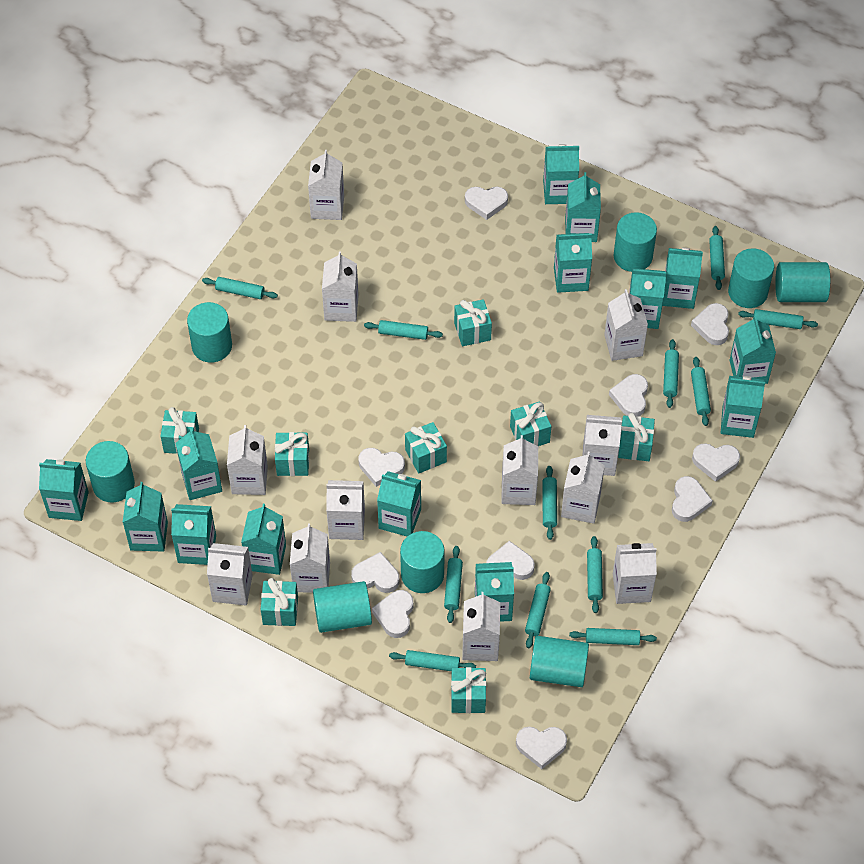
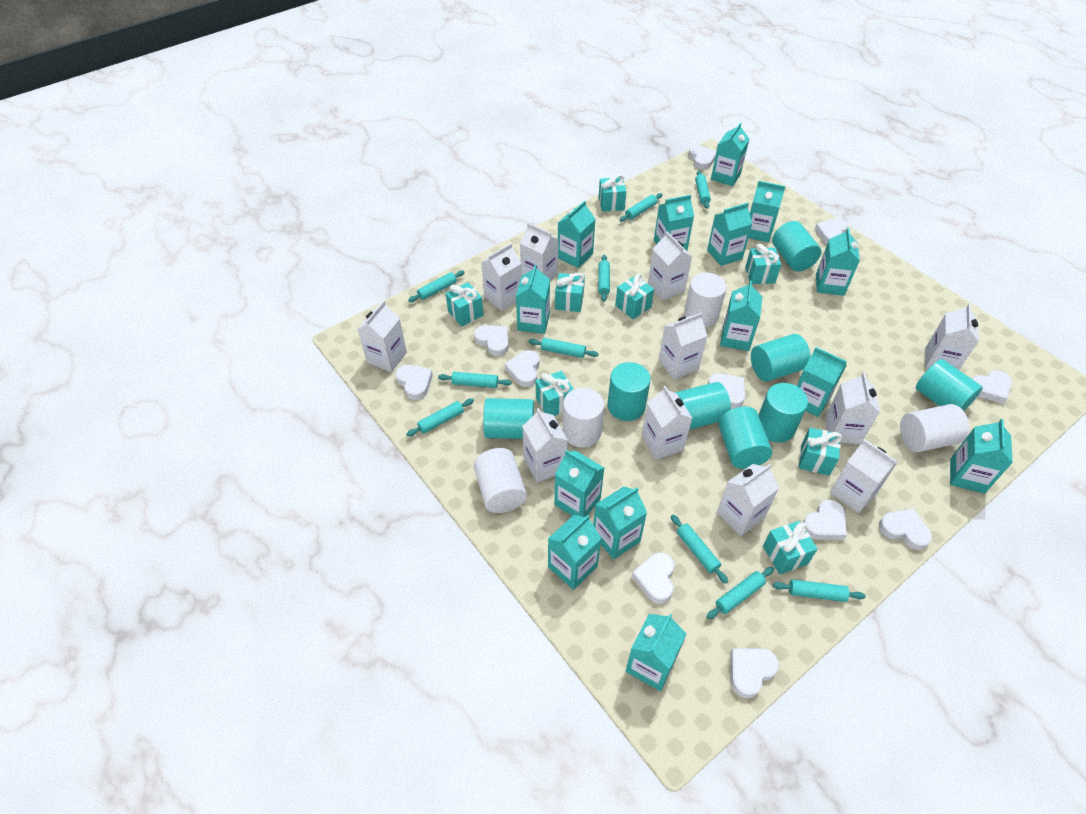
turquoise rolling pin: [202,277,278,299] [364,320,443,340] [389,650,476,671] [444,546,463,623] [525,572,551,648] [542,466,557,540] [569,628,657,645] [587,536,603,613] [663,339,679,408] [691,357,711,426] [709,226,725,290] [738,309,818,329] = 12 -> [406,398,474,437] [408,270,465,302] [438,372,512,388] [529,338,599,358] [598,255,610,302] [620,193,663,221] [671,515,728,583] [695,170,711,209] [706,567,774,619] [773,579,866,602] = 10
white carton: [207,543,253,605] [227,425,268,495] [290,523,330,593] [308,150,344,220] [322,251,359,322] [326,480,365,540] [462,592,500,661] [501,435,538,505] [561,452,605,524] [582,415,622,476] [604,289,648,361] [613,543,657,604] = 12 -> [358,301,407,372] [481,243,522,311] [520,223,558,281] [522,408,568,483] [642,386,692,460] [648,231,692,300] [659,313,707,380] [717,464,779,536] [825,372,880,444] [830,439,898,513] [925,304,979,370] = 11
white cylinder: none = 0 -> [474,448,527,513] [562,388,604,447] [684,273,727,327] [900,404,970,452] = 4
white heart: [351,552,399,593] [359,448,405,487] [372,590,414,638] [465,187,508,220] [486,541,535,580] [516,727,567,769] [609,374,648,417] [672,476,713,522] [691,303,729,345] [692,443,740,482] = 10 -> [395,365,433,400] [474,325,509,356] [505,350,540,387] [632,552,674,604] [689,145,716,170] [708,373,745,409] [731,648,779,698] [803,499,847,540] [815,218,848,244] [879,508,932,550] [972,370,1012,404] = 11

